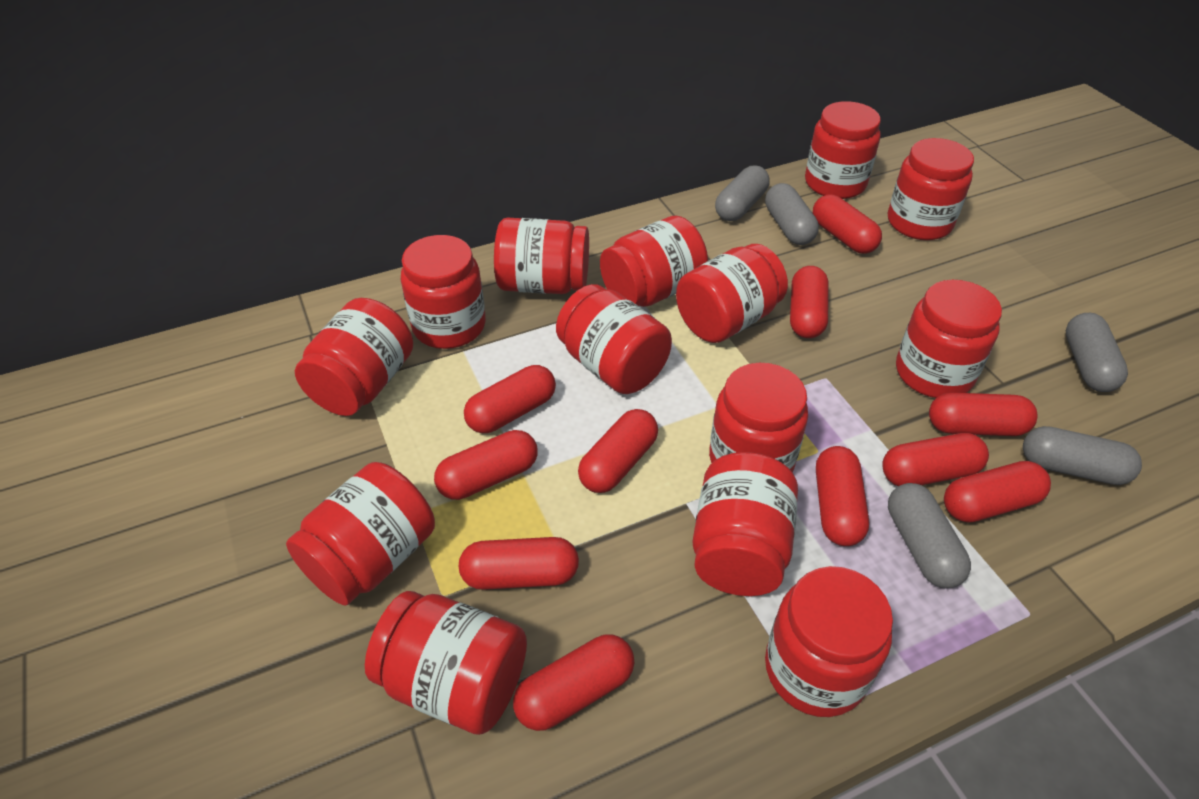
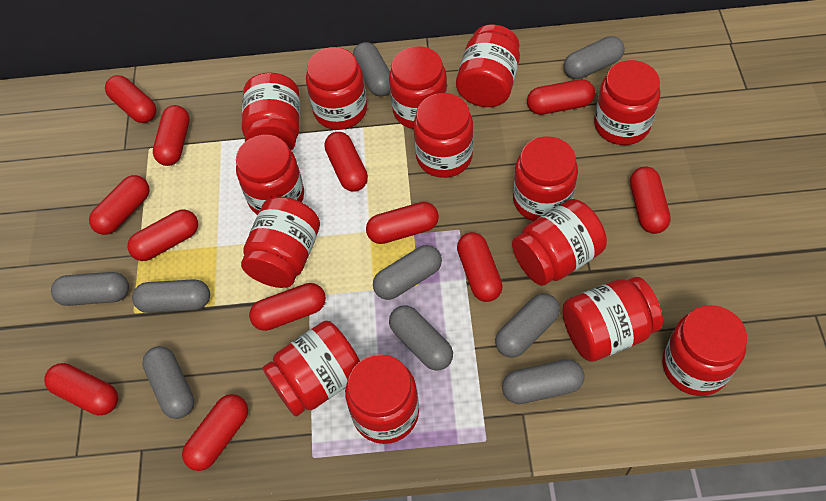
grey capsule: [715,165,769,221] [765,183,819,245] [888,483,971,588] [1023,426,1142,485] [1066,313,1128,392] = 5 -> [51,272,129,306] [132,279,210,313] [142,346,194,419] [353,42,390,96] [373,245,442,300] [389,305,453,370] [495,293,560,358] [502,359,585,404] [564,36,625,79] = 9
red capsule: [434,430,538,500] [459,537,579,590] [464,365,556,433] [513,634,634,731] [578,409,658,493] [790,266,828,338] [813,194,882,254] [816,446,869,546] [882,433,989,486] [929,393,1038,436] [944,461,1051,523] = 11 -> [44,363,118,415] [89,175,149,235] [105,75,156,123] [127,209,198,261] [153,105,189,166] [182,394,248,471] [249,283,326,331] [324,132,368,192] [366,202,439,244] [457,232,503,302] [527,79,595,115] [630,166,671,234] = 12

